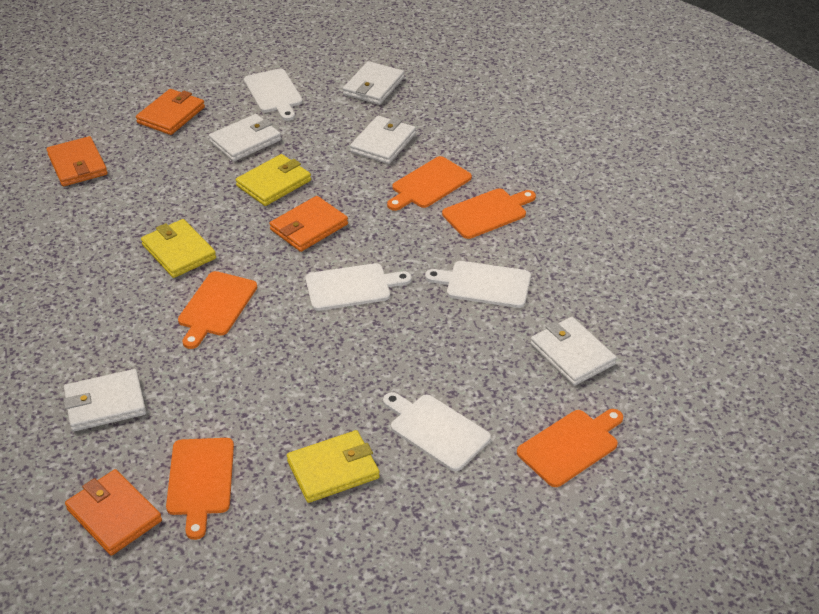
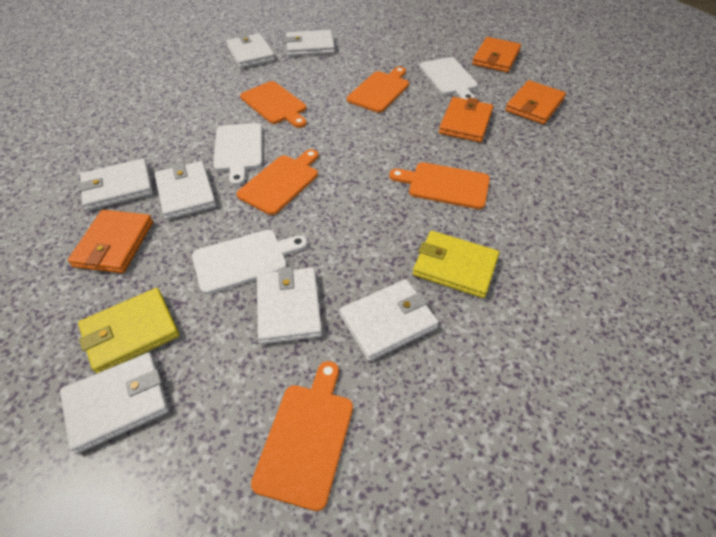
white cutting board: [244,69,303,121] [305,263,412,311] [383,392,491,471] [425,261,531,308] = 4 -> [192,230,308,294] [213,123,262,186] [420,57,478,100] = 3
white wallet: [63,369,146,432] [209,114,281,161] [343,61,404,105] [350,116,416,164] [530,317,617,386] = 5 -> [60,352,169,454] [78,158,153,211] [155,161,217,220] [226,33,275,68] [257,267,322,344] [285,30,335,56] [339,279,439,361] = 7
yellow wallet: [141,219,216,278] [236,154,311,206] [287,430,380,503] = 3 -> [78,288,179,374] [413,231,499,298] = 2

